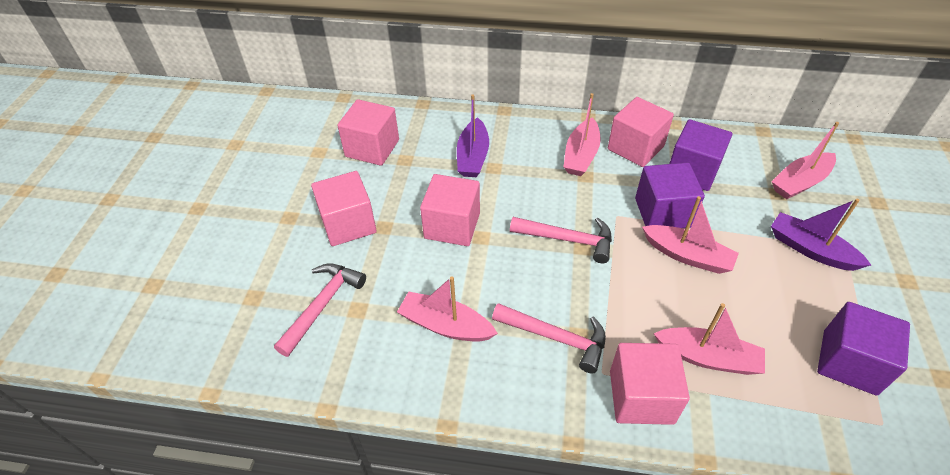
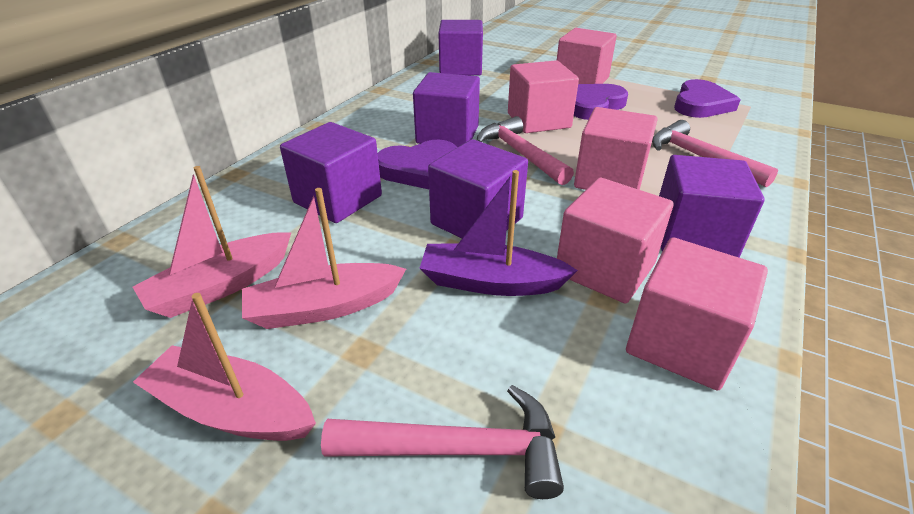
pink boat: [397,276,498,342] [564,93,601,176] [642,196,739,274] [654,303,765,375] [772,122,839,199] = 5 -> [133,166,292,318] [133,293,316,441] [242,188,406,329] = 3
purple boat: [457,95,489,177] [771,199,871,271] = 2 -> [419,170,578,296] = 1
purple cube: [635,162,705,228] [669,119,732,191] [817,302,910,396] = 3 -> [280,122,382,223] [413,72,480,147] [428,139,528,238] [438,20,483,76] [659,155,764,258] = 5
purple heart: none = 0 -> [378,140,457,189] [574,84,628,120] [674,79,741,118] = 3

